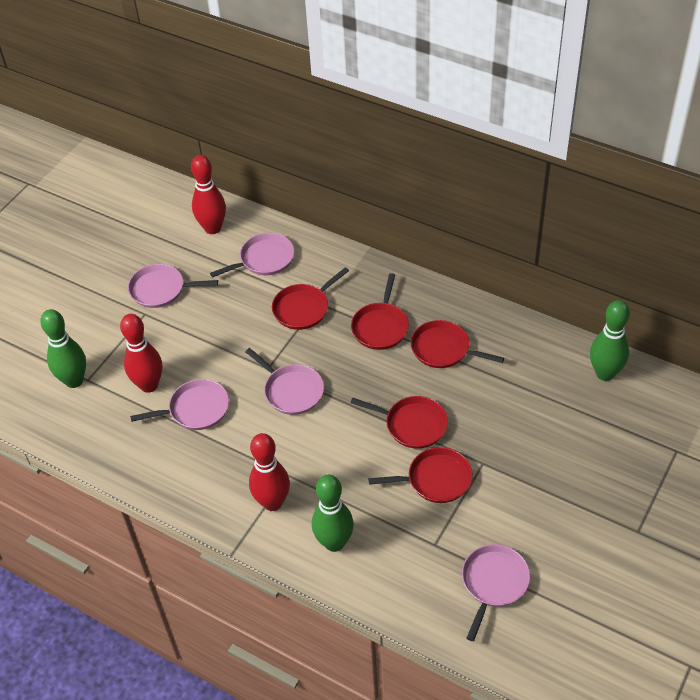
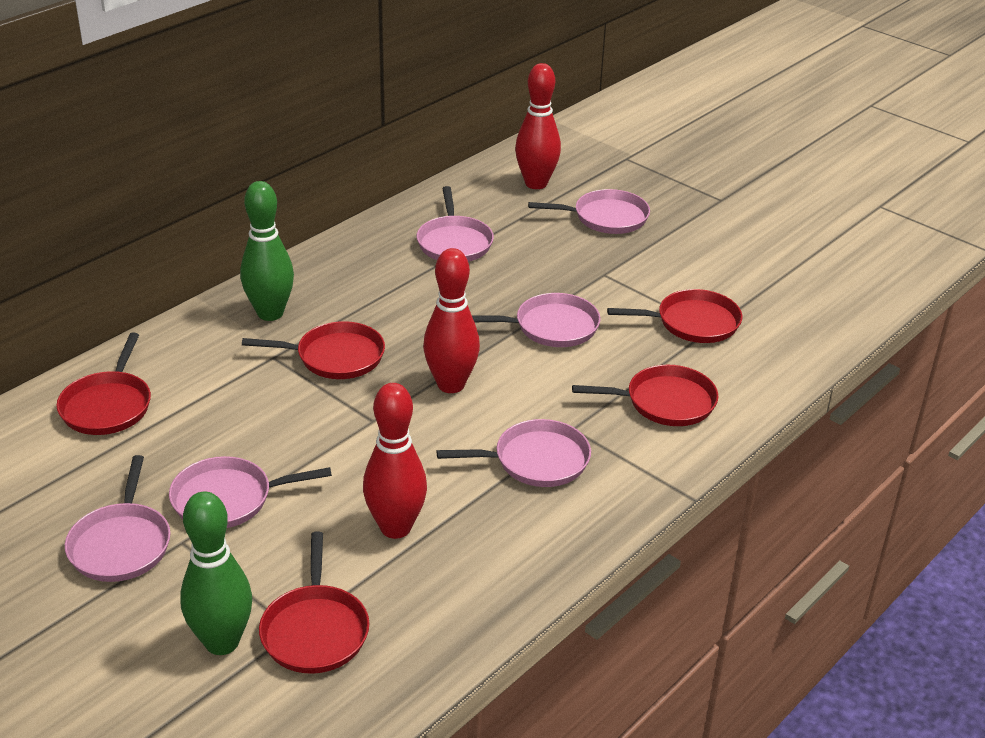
green bowling pin: [40,309,86,388] [312,475,354,552] [590,300,630,381] = 3 -> [180,491,252,655] [240,181,294,321] = 2
pink pan: [128,264,218,308] [130,379,229,430] [210,233,294,278] [245,348,324,415] [462,544,530,641] = 5 -> [65,455,171,582] [169,456,332,528] [417,186,494,262] [437,419,591,487] [472,293,601,347] [528,189,650,234] = 6

